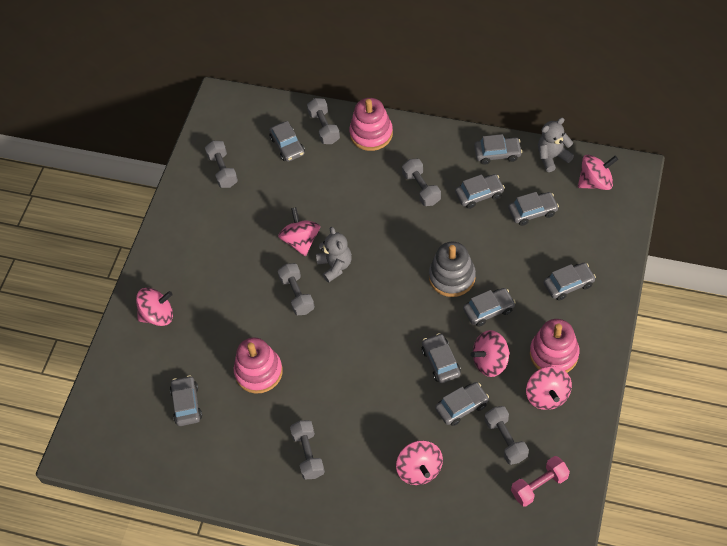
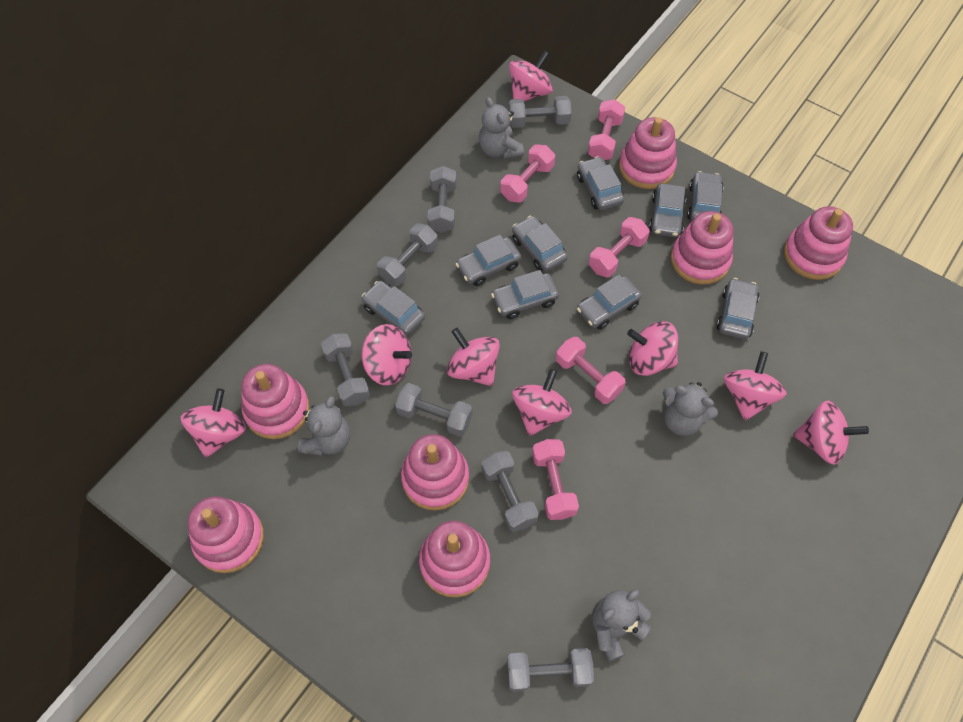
grey dumbbell: [205,141,238,188] [278,263,315,315] [290,420,325,479] [307,98,340,144] [402,159,441,206] [485,406,529,465] = 6 -> [321,333,370,407] [377,223,438,286] [395,383,472,437] [427,166,456,233] [482,451,539,532] [507,648,594,692] [509,96,572,128] = 7
grey stacking toy: [429,242,476,297] = 1 -> none = 0
grey teddy bear: [316,227,352,283] [538,118,574,172] = 2 -> [298,396,350,456] [479,97,524,159] [592,589,651,662] [663,382,718,436] = 4
pink dumbbell: [511,456,570,507] = 1 -> [501,144,555,203] [532,439,579,520] [556,337,626,404] [588,99,625,160] [589,217,650,277] = 5
pink spinning top: [136,288,173,326] [278,207,320,256] [396,441,443,485] [471,330,510,377] [526,366,572,410] [578,155,618,190] = 6 -> [181,388,246,458] [362,324,412,385] [447,328,500,386] [509,50,553,101] [512,369,572,436] [627,321,678,376] [724,351,787,421] [793,401,869,465] = 8
pink stacking toy: [234,337,283,394] [349,98,393,151] [530,319,579,373] = 3 -> [188,496,264,573] [241,364,309,439] [401,434,469,511] [419,521,490,598] [619,117,677,189] [671,211,733,285] [784,206,853,280] = 7

